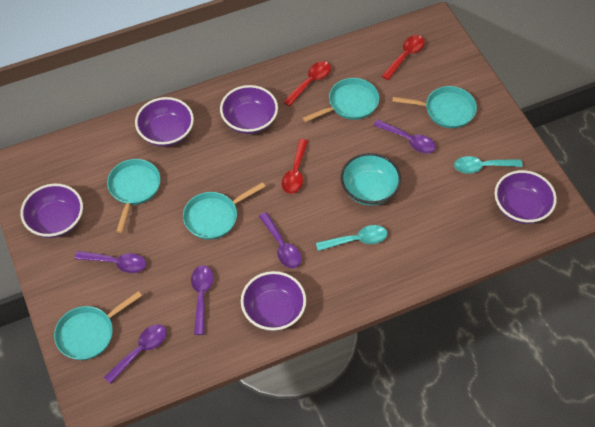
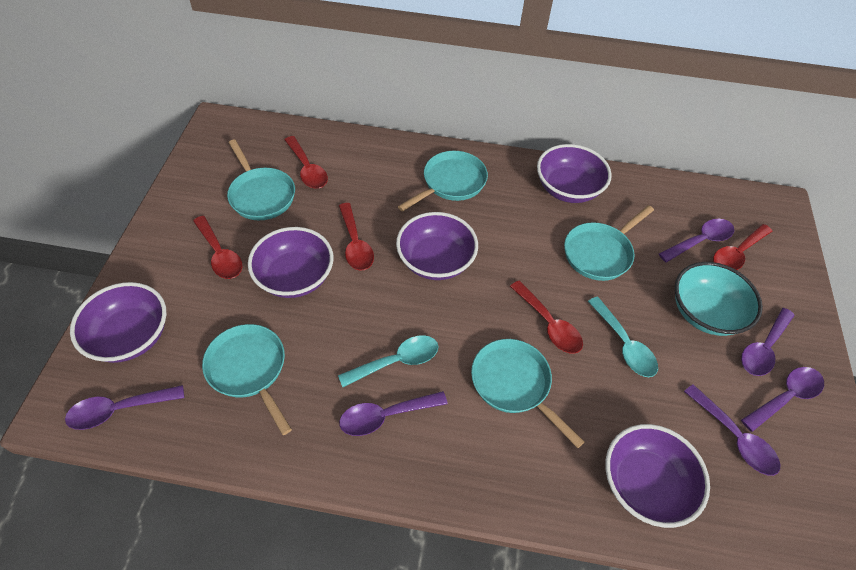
purple spoon: [75,251,146,273] [104,324,167,384] [191,265,213,335] [259,212,301,268] [374,120,436,154] = 5 -> [65,385,184,430] [339,391,448,436] [659,219,734,263] [684,384,780,476] [741,308,795,376] [741,367,824,432] = 6
red spoon: [282,139,308,194] [283,61,331,107] [382,35,425,80] = 3 -> [193,216,242,279] [285,136,328,189] [339,203,374,270] [510,281,583,354] [713,224,772,270] = 5

